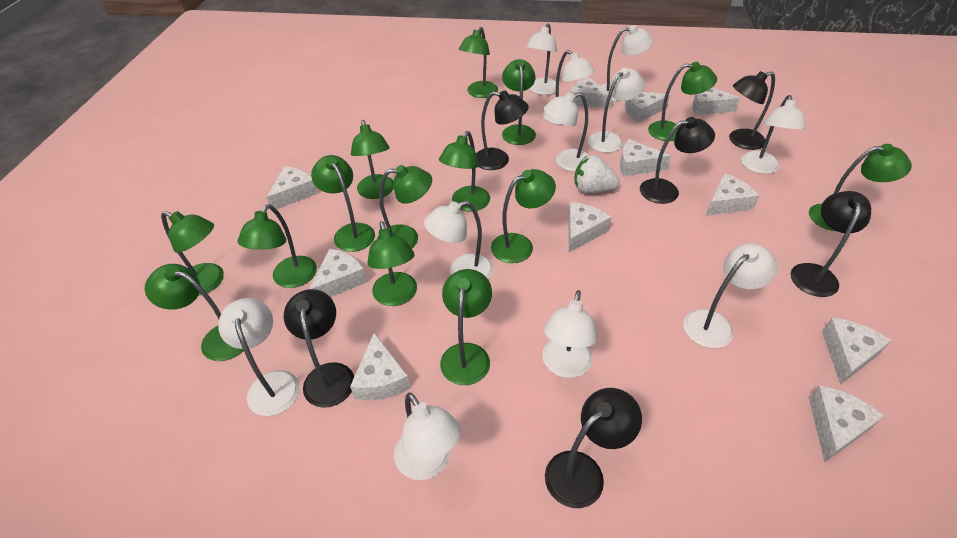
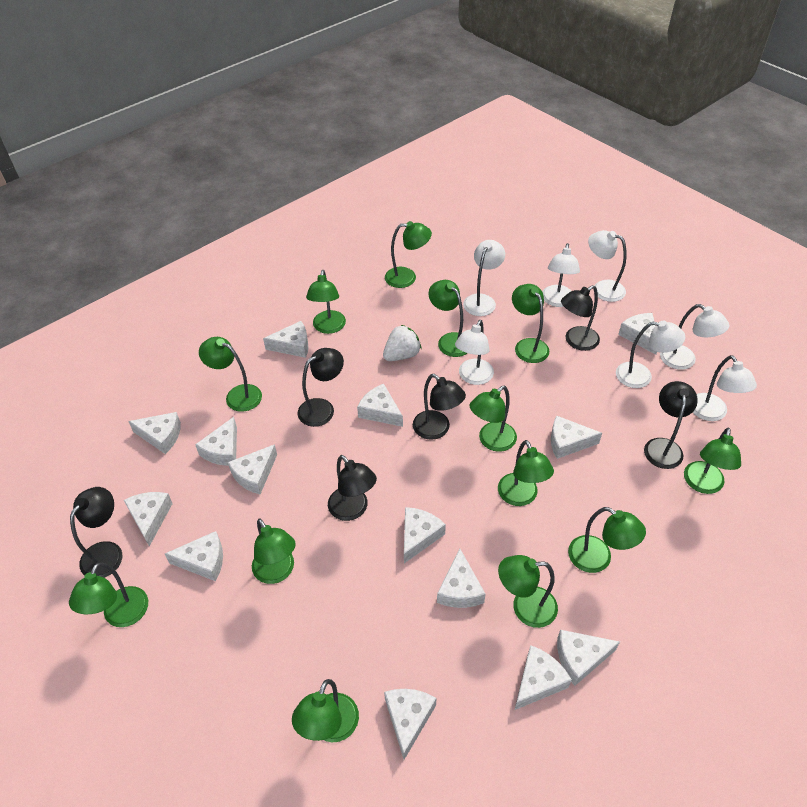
green lamp: [145,264,244,361] [161,211,224,296] [237,204,317,288] [311,155,375,252] [351,120,394,199] [367,221,417,306] [377,165,432,249] [439,131,490,212] [440,269,492,385] [459,27,498,98] [491,169,556,263] [502,59,536,145] [648,62,717,141] [809,144,912,231] = 14 -> [69,563,148,627] [199,337,262,412] [252,518,296,584] [292,679,359,742] [306,270,346,334] [385,221,432,288] [428,280,467,357] [470,386,517,452] [498,440,554,506] [498,555,558,628] [512,284,549,363] [568,507,646,573] [684,427,741,494] = 13
white cheese: [266,166,318,211] [309,249,367,297] [350,333,410,401] [568,202,611,252] [571,77,612,109] [620,139,671,176] [625,92,670,123] [692,87,740,116] [706,173,760,216] [809,385,884,462] [822,318,892,385] = 11 -> [124,492,173,546] [128,412,181,454] [165,531,223,581] [195,417,237,466] [228,444,277,494] [263,321,309,358] [357,384,403,427] [384,689,436,760] [404,507,446,563] [437,549,486,608] [515,645,572,710] [551,415,602,459] [557,630,620,686] [618,313,657,355] = 14
white lamp: [218,298,300,416] [394,392,461,480] [424,200,494,280] [526,24,560,95] [542,290,597,378] [543,50,595,125] [544,92,589,172] [588,68,645,153] [601,25,653,101] [683,243,777,348] [741,95,806,174] = 11 -> [455,320,494,385] [463,240,505,316] [543,243,580,307] [588,230,627,302] [616,321,685,388] [660,304,730,370] [693,355,757,421] = 7

